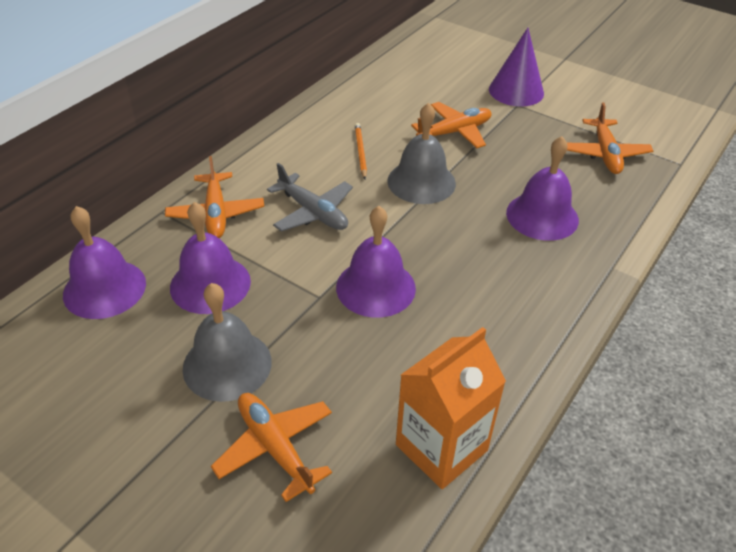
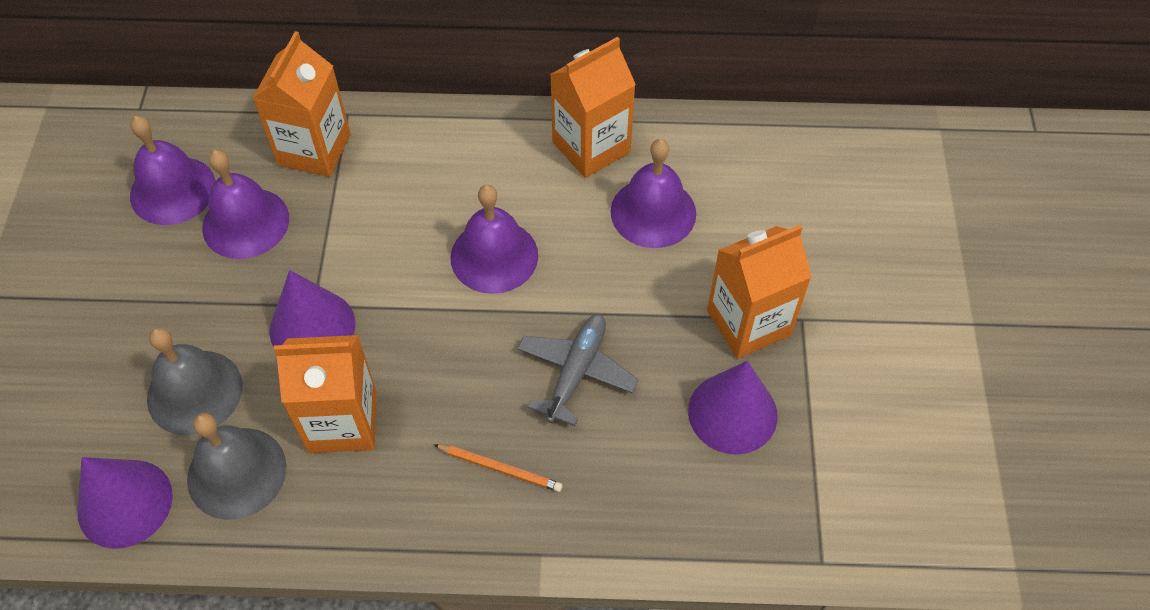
orange carton: [396,327,506,489] = 1 -> [252,31,351,177] [274,335,377,453] [550,37,636,178] [707,225,812,359] = 4
orange plane: [165,156,264,238] [211,393,332,502] [411,102,491,148] [567,102,653,174] = 4 -> none = 0
purple cone: [489,28,544,107] = 1 -> [77,457,173,549] [269,270,355,347] [688,361,778,455] = 3

